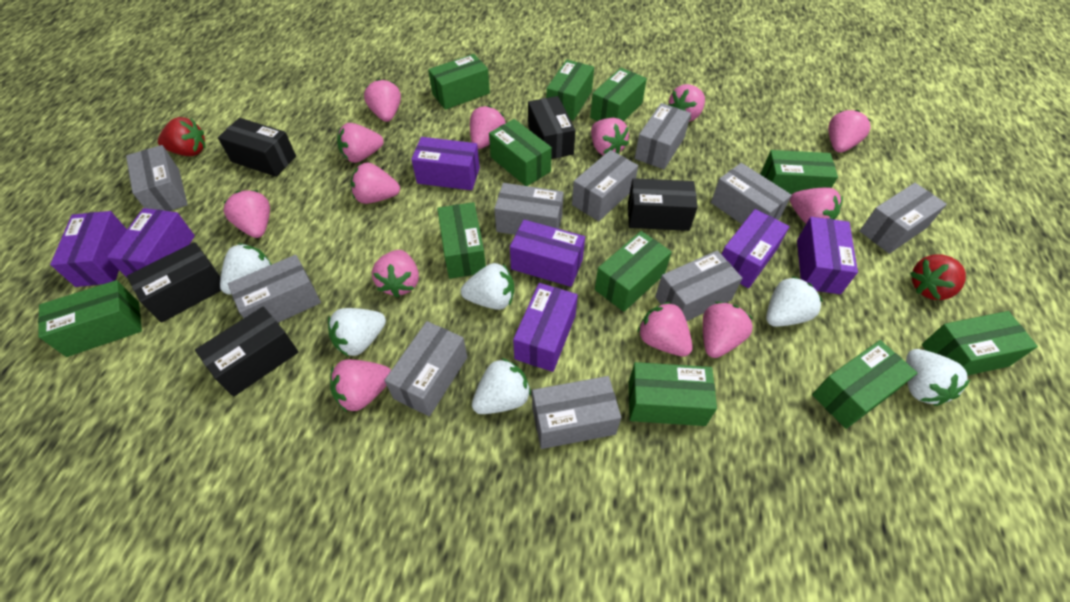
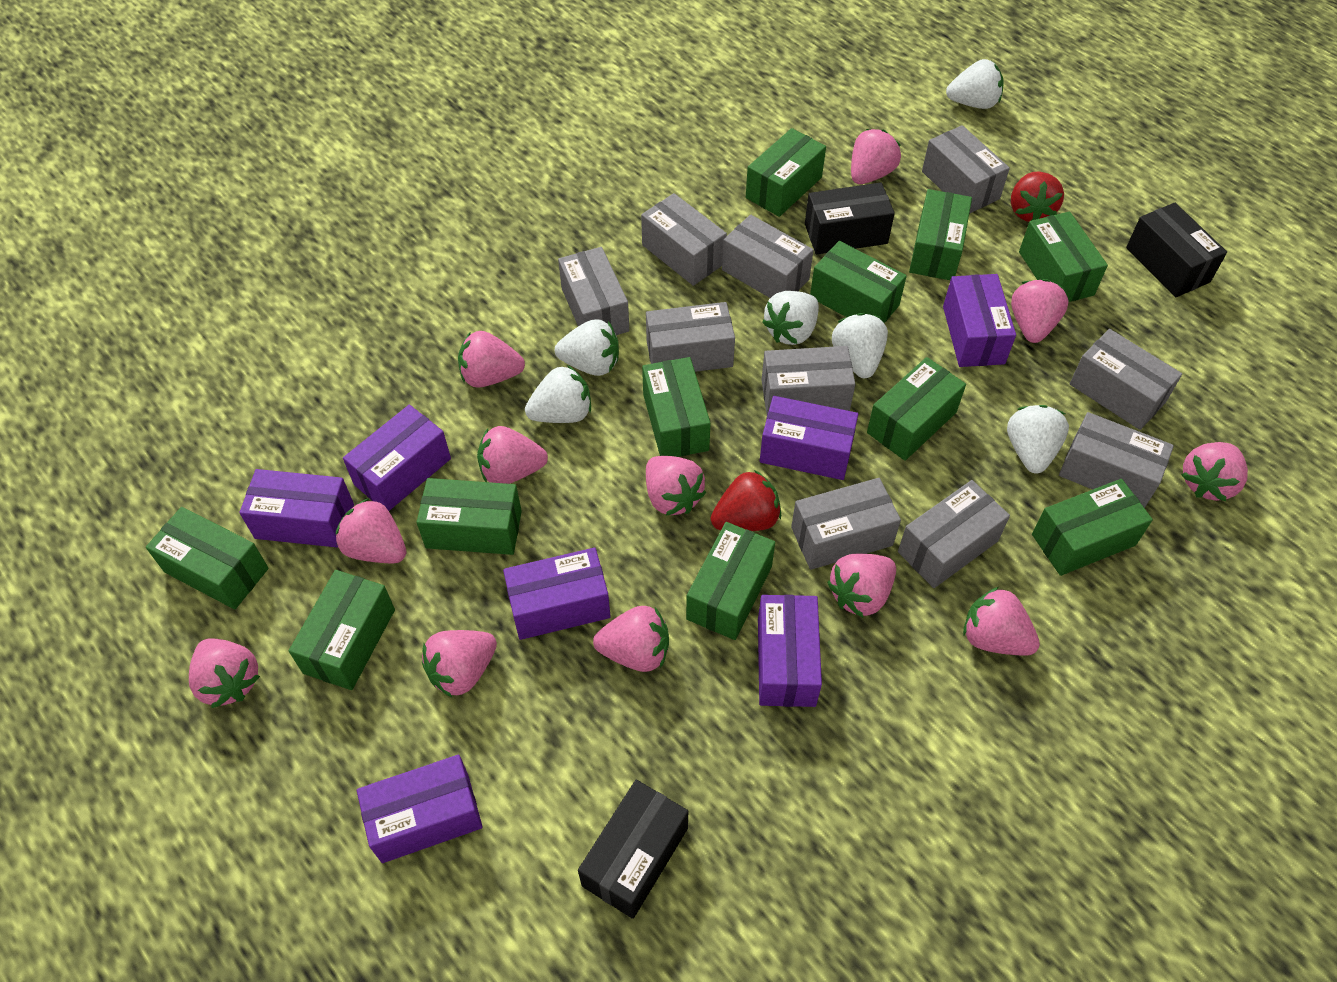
black box: [127,242,222,323] [195,306,298,397] [218,118,296,177] [528,96,576,159] [628,178,698,231] = 5 -> [578,780,688,919] [805,183,895,254] [1126,203,1227,297] = 3
pink strawberry: [223,190,270,238] [330,359,391,412] [337,123,384,163] [351,163,400,204] [364,79,401,122] [372,250,419,298] [470,105,506,149] [591,118,629,156] [637,302,693,357] [668,84,705,122] [703,302,753,358] [790,187,843,224] [828,110,871,153] = 13 -> [189,639,260,708] [336,498,407,563] [422,630,497,697] [458,331,525,388] [477,426,548,484] [593,606,669,672] [646,456,706,516] [827,554,896,617] [851,129,901,184] [963,587,1040,656] [1011,279,1069,343] [1181,442,1248,501] = 12

